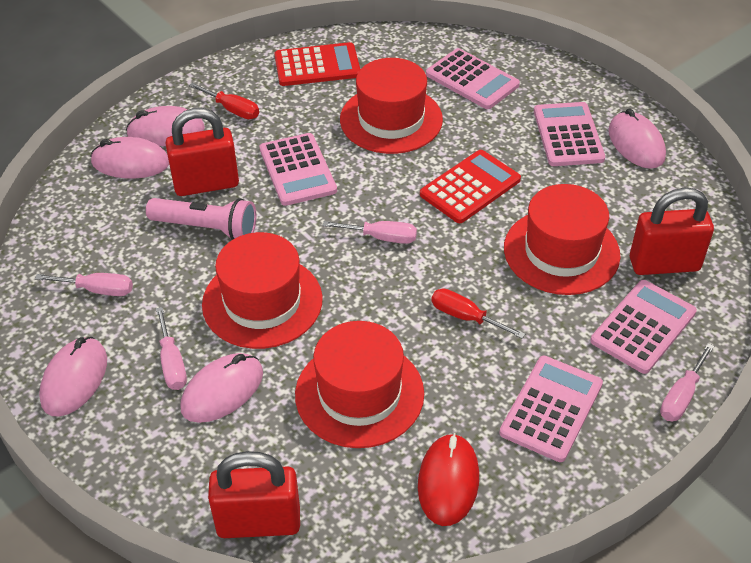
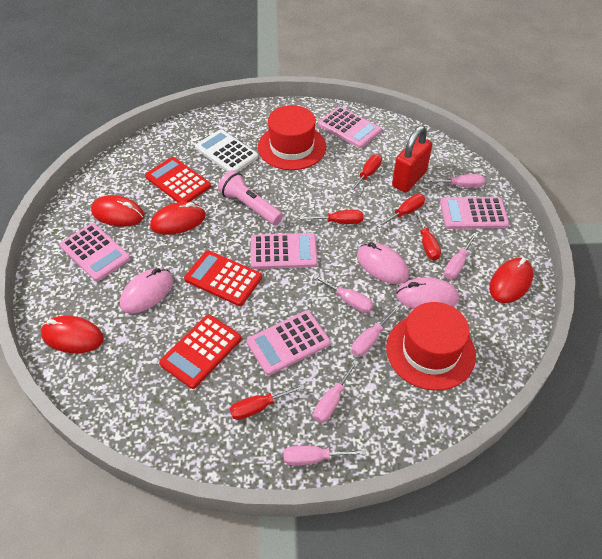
pink mouse: [39,337,107,416] [91,137,169,179] [126,106,205,146] [180,353,263,423] [608,109,666,169] = 5 -> [120,268,173,314] [357,242,409,284] [396,277,459,309] = 3
pink screwdriver: [35,273,133,296] [156,307,187,390] [322,221,417,244] [660,343,714,421] = 4 -> [283,446,366,465] [312,275,373,313] [314,360,358,423] [351,306,400,356] [424,174,485,187] [444,233,478,279] = 6
red calculator: [274,42,360,86] [420,150,521,223] = 2 -> [145,157,211,202] [159,315,241,389] [184,250,262,306] = 3
red hat: [202,232,323,349] [295,321,424,448] [340,58,443,154] [504,184,620,295] = 4 -> [258,105,326,170] [386,302,476,390] = 2
red mouse: [418,433,479,526] = 1 -> [41,316,104,353] [91,195,144,227] [150,202,206,235] [489,258,533,303] = 4
red padlock: [165,108,239,196] [208,451,300,538] [630,188,714,275] = 3 -> [392,126,432,193] = 1
red screwdriver: [189,83,259,119] [431,289,525,339] = 2 -> [230,384,305,420] [300,210,363,224] [349,154,382,193] [377,194,425,228] [414,210,441,260] = 5
white calculator: none = 0 -> [195,129,258,172] = 1

